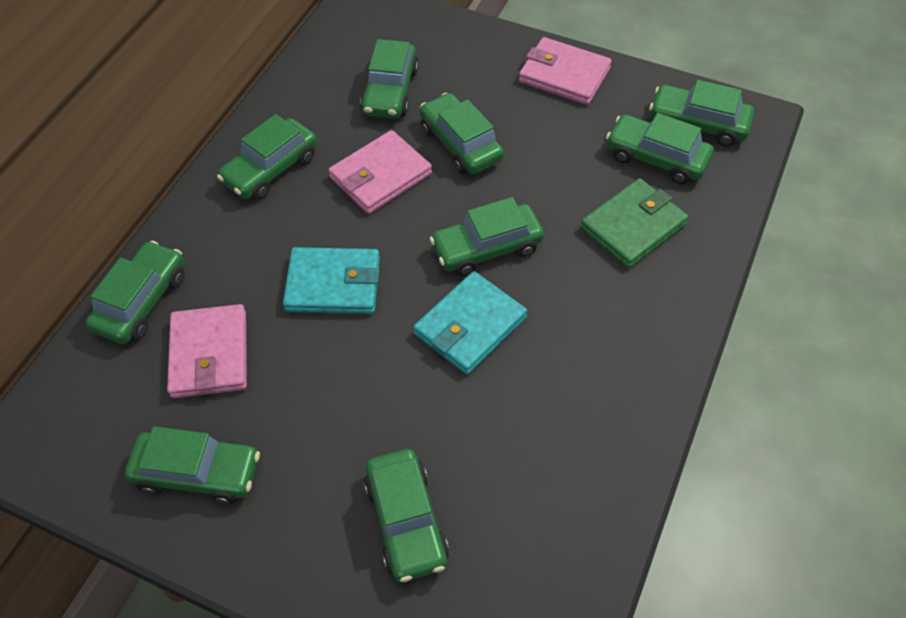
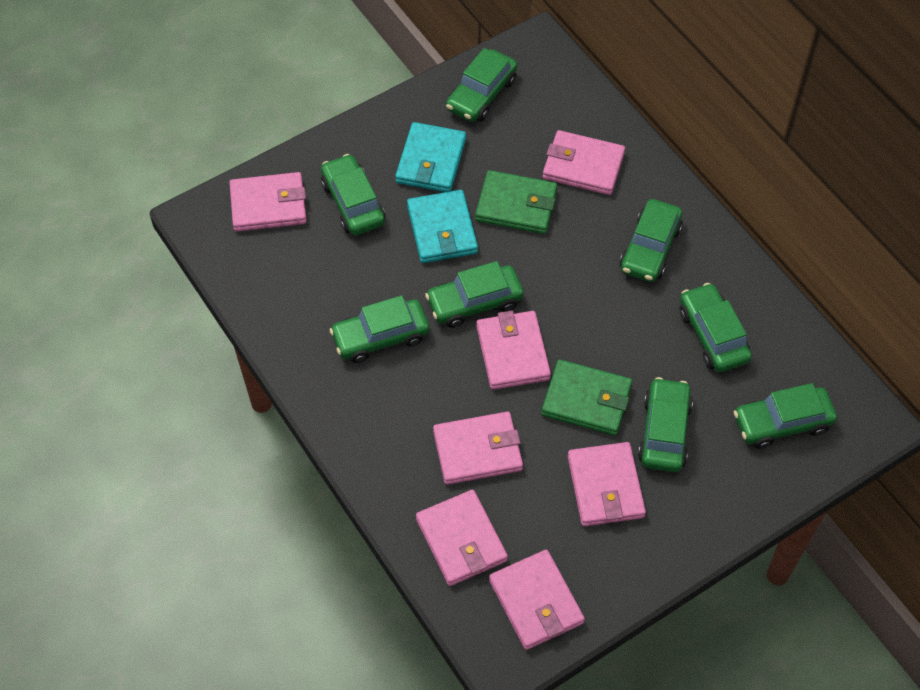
green car: [86,241,184,344] [125,426,260,505] [217,114,317,200] [360,39,419,119] [364,449,449,582] [420,93,504,174] [429,197,544,276] [606,113,714,185] [649,80,754,147] = 9 -> [321,154,385,235] [329,295,429,363] [425,261,524,328] [446,48,517,122] [620,199,683,282] [638,377,693,472] [679,283,752,372] [734,383,837,449] = 8
green wallet: [580,178,689,268] = 1 -> [475,170,557,234] [541,360,632,436] = 2
pink wallet: [167,304,247,398] [328,130,432,214] [519,37,612,105] = 3 -> [229,172,307,232] [416,490,508,586] [433,412,523,485] [476,311,551,390] [489,550,585,650] [543,130,625,195] [568,442,646,527] = 7

